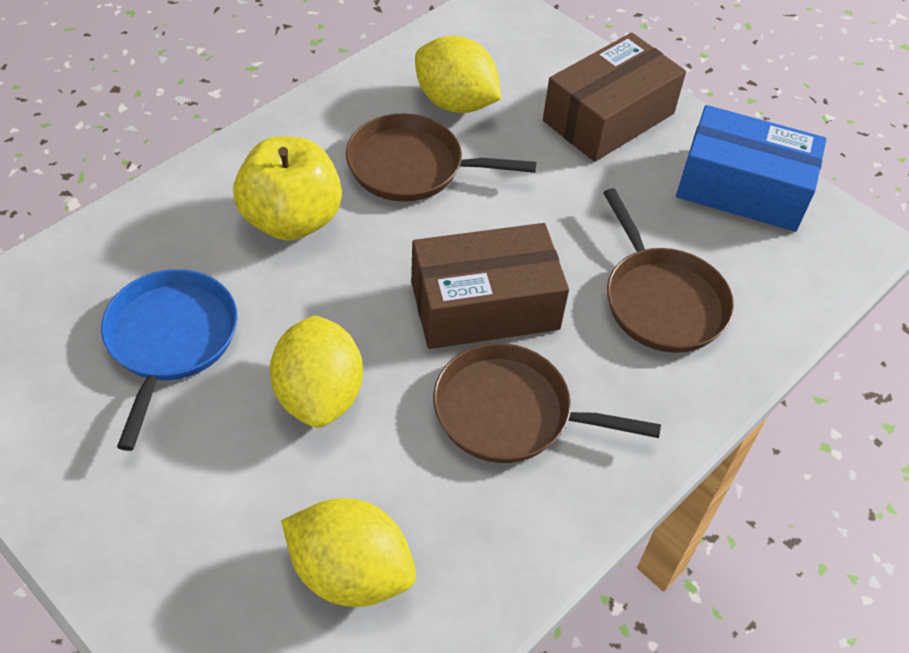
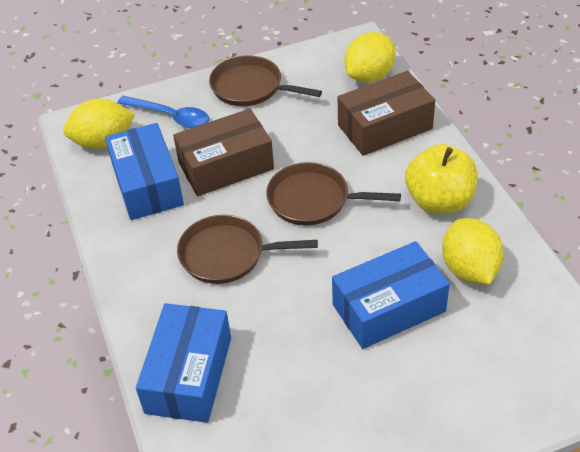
blue box: [676,105,827,232] = 1 -> [105,123,184,220] [136,303,231,423] [332,241,450,349] = 3
blue pan: [101,269,238,451] = 1 -> none = 0
blue spoon: none = 0 -> [117,96,209,128] = 1

